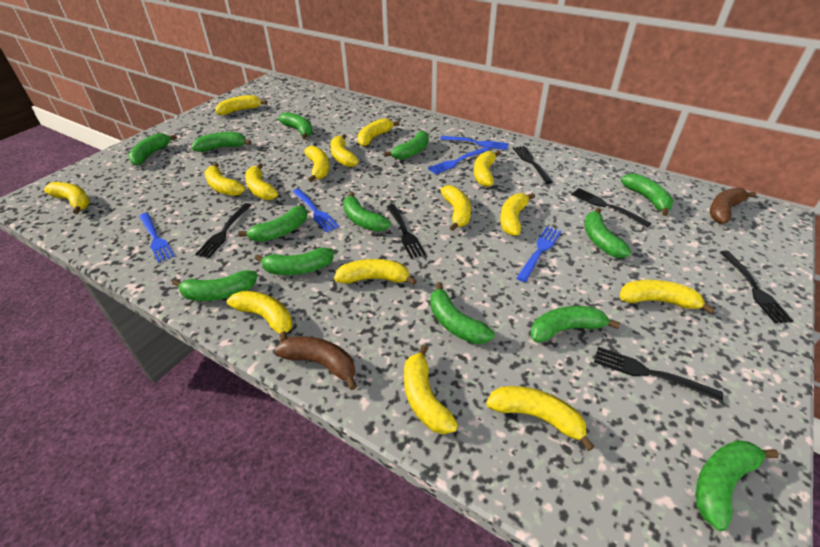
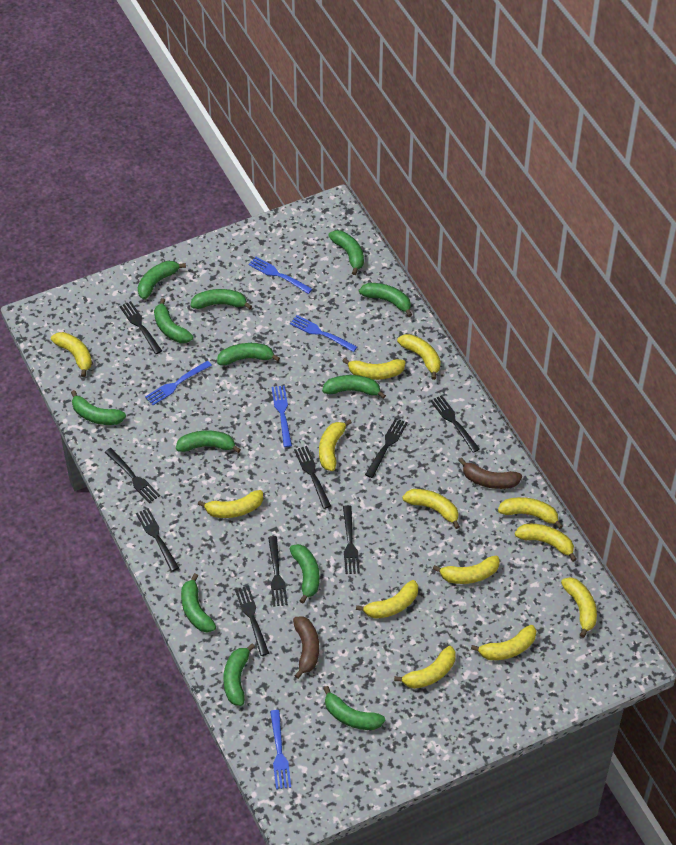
black fork: [195,203,252,258] [387,204,426,259] [513,146,553,184] [571,188,652,227] [594,347,723,402] [719,251,793,323] = 6 -> [105,448,160,503] [120,301,162,354] [136,508,179,571] [235,585,269,656] [268,536,288,607] [294,446,331,509] [343,505,360,574] [365,418,408,478] [430,395,480,453] = 9
yellow banana: [44,182,90,214] [205,163,245,196] [215,95,267,115] [227,291,292,342] [245,163,278,200] [304,146,329,182] [330,134,359,167] [334,259,417,285] [357,118,400,146] [404,345,458,434] [440,185,471,231] [474,151,501,187] [486,386,595,451] [500,193,535,236] [620,280,715,314] = 15 -> [51,332,92,377] [198,490,263,518] [319,419,352,471] [342,358,405,380] [356,580,418,619] [394,646,456,689] [397,334,441,380] [402,489,460,529] [433,556,500,584] [471,625,536,660] [498,497,563,529] [515,524,577,562] [561,577,597,638] = 13

